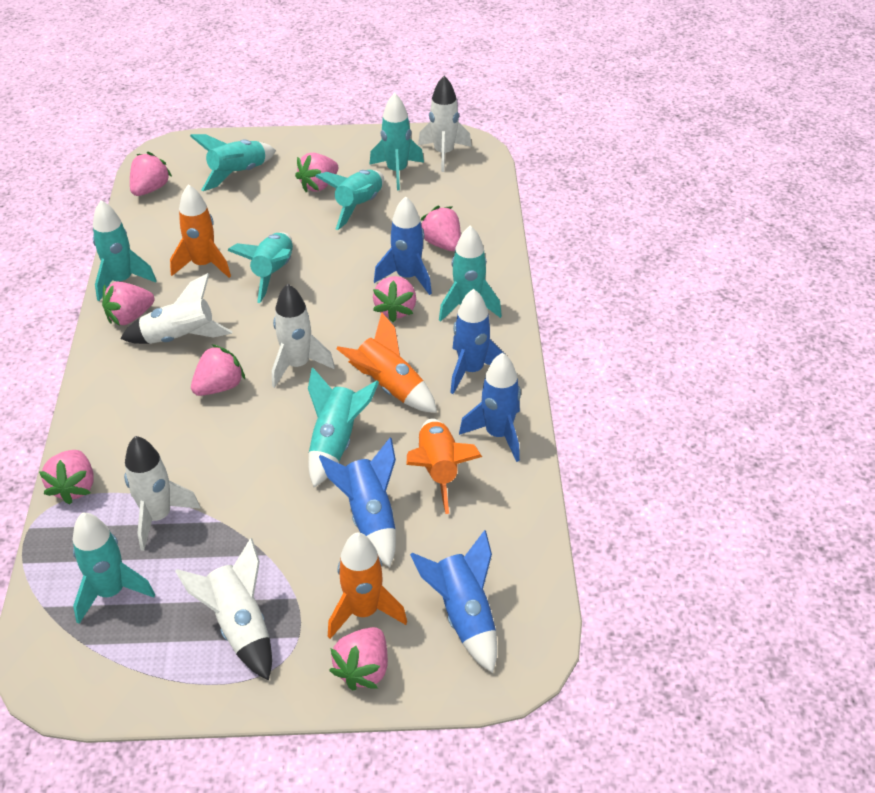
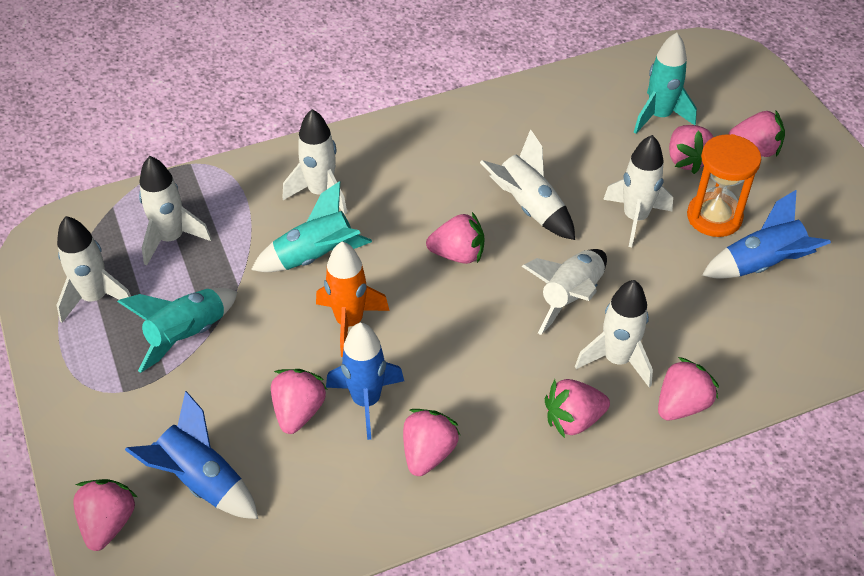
blue rocket: [319,438,396,567] [374,196,432,295] [410,530,497,673] [450,289,507,394] [459,353,521,462] = 5 -> [125,391,258,519] [326,323,404,440] [702,189,831,279] = 3
orange hourglass: none = 0 -> [687,134,761,237] = 1
orange rocket: [170,184,231,278] [328,532,407,639] [336,312,437,413] [407,418,482,514] = 4 -> [316,241,390,357] = 1
turquoise rocket: [73,513,155,624] [93,200,157,302] [190,134,276,191] [227,232,293,303] [308,367,379,487] [315,170,384,230] [369,93,424,190] [439,226,502,322] = 8 -> [117,288,237,373] [251,181,372,272] [634,32,697,134] = 3
white rocket: [120,273,232,344] [124,436,201,551] [175,538,272,680] [272,284,335,388] [418,76,472,172] = 5 -> [57,216,131,323] [139,156,212,266] [282,109,347,214] [480,129,575,240] [522,249,607,335] [575,280,653,387] [603,135,673,247] = 7

